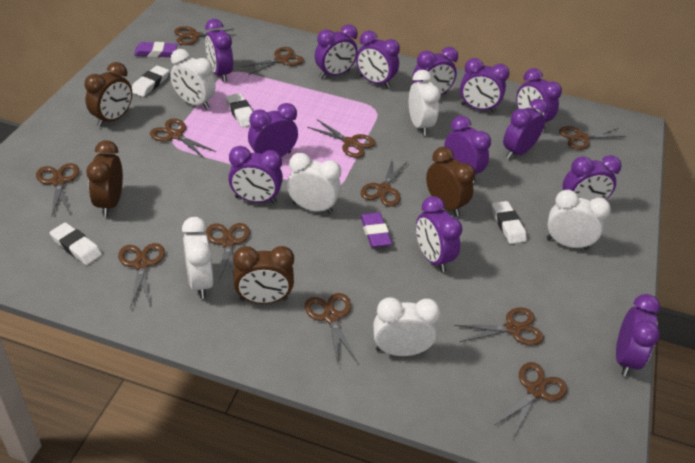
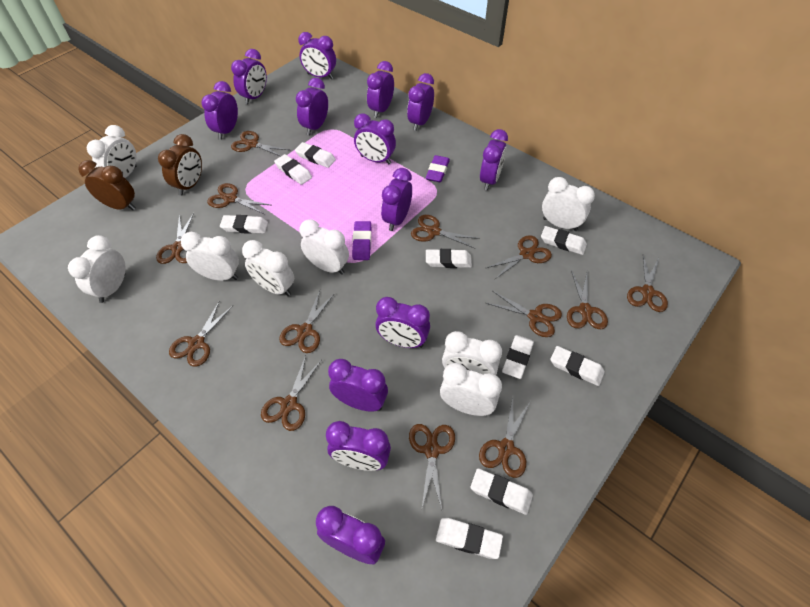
brown clock: [84,62,132,127] [86,140,123,217] [233,246,294,304] [426,147,475,216] = 4 -> [78,160,136,210] [158,134,202,196] = 2
brown scissors: [36,163,79,215] [118,243,165,308] [150,118,217,159] [174,26,235,45] [206,223,250,282] [241,47,304,75] [305,293,358,365] [308,119,376,158] [361,160,408,207] [454,307,544,346] [495,362,567,438] [559,126,626,150] = 12 -> [156,213,194,264] [169,301,233,367] [207,183,270,214] [231,131,290,157] [261,356,321,431] [279,290,335,353] [409,424,455,511] [411,215,480,249] [479,397,531,478] [486,235,552,279] [486,291,562,337] [567,270,608,329] [627,255,668,312] = 13
white clock: [170,49,215,109] [182,217,214,299] [287,153,341,214] [373,297,441,356] [409,70,441,136] [547,190,611,250] = 6 -> [68,235,126,303] [87,125,137,178] [181,232,239,281] [242,240,294,297] [300,219,349,275] [440,363,502,416] [442,331,502,375] [542,177,595,231] = 8
white eraser: [50,222,102,265] [132,66,169,97] [226,93,253,127] [492,201,527,244] = 4 -> [220,215,268,234] [274,154,312,185] [295,142,336,168] [426,249,472,268] [436,518,503,559] [471,468,533,515] [502,335,534,379] [541,226,587,255] [551,346,605,386] = 9

